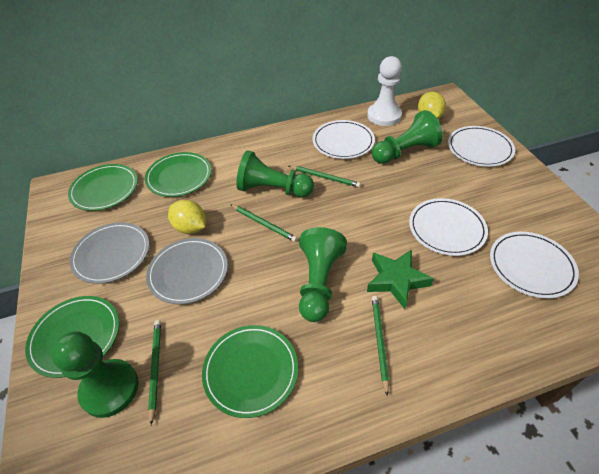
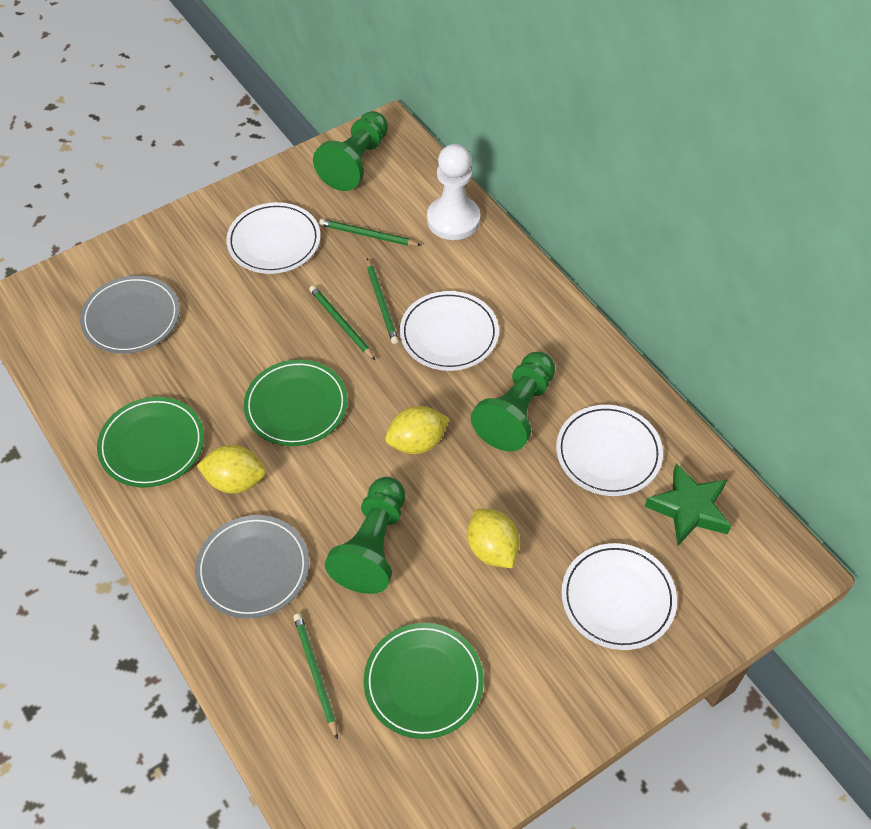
green pawn: [51,331,139,418] [236,150,314,197] [299,227,347,322] [372,110,443,164] = 4 -> [313,111,388,191] [325,477,405,594] [471,352,555,451] = 3
green plate: [25,296,119,378] [68,164,138,211] [145,152,211,197] [202,325,298,418] = 4 -> [97,397,204,488] [244,360,348,446] [364,623,484,739] = 3
yellow lemon: [168,200,206,234] [418,92,446,119] = 2 -> [197,445,266,493] [385,406,450,454] [467,508,520,568] = 3

